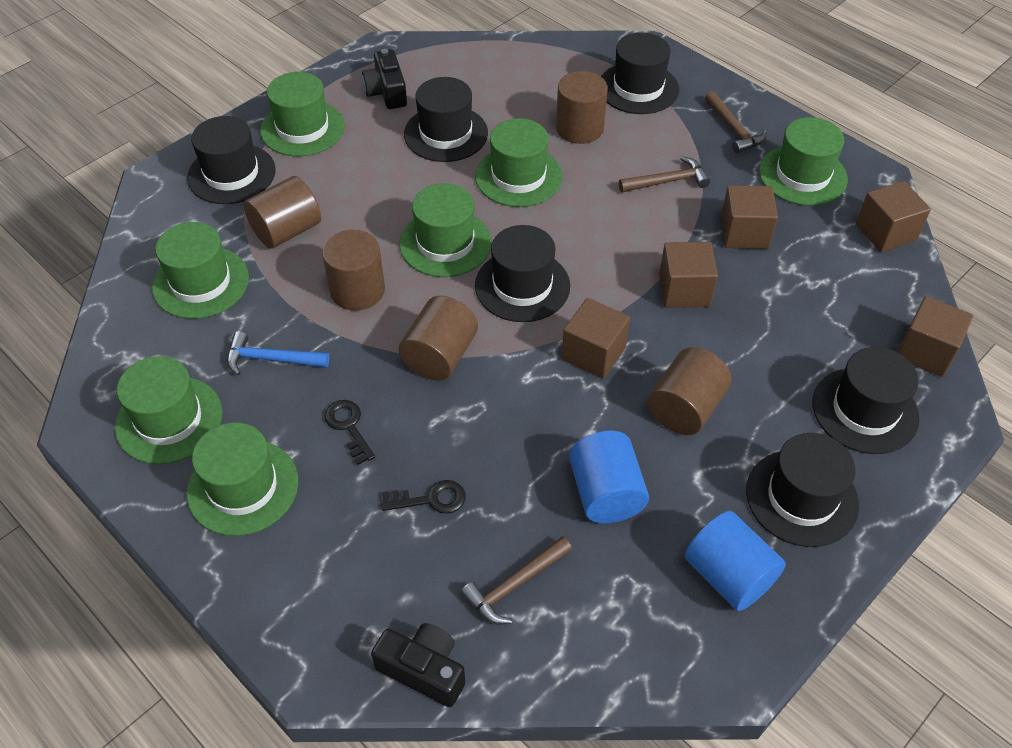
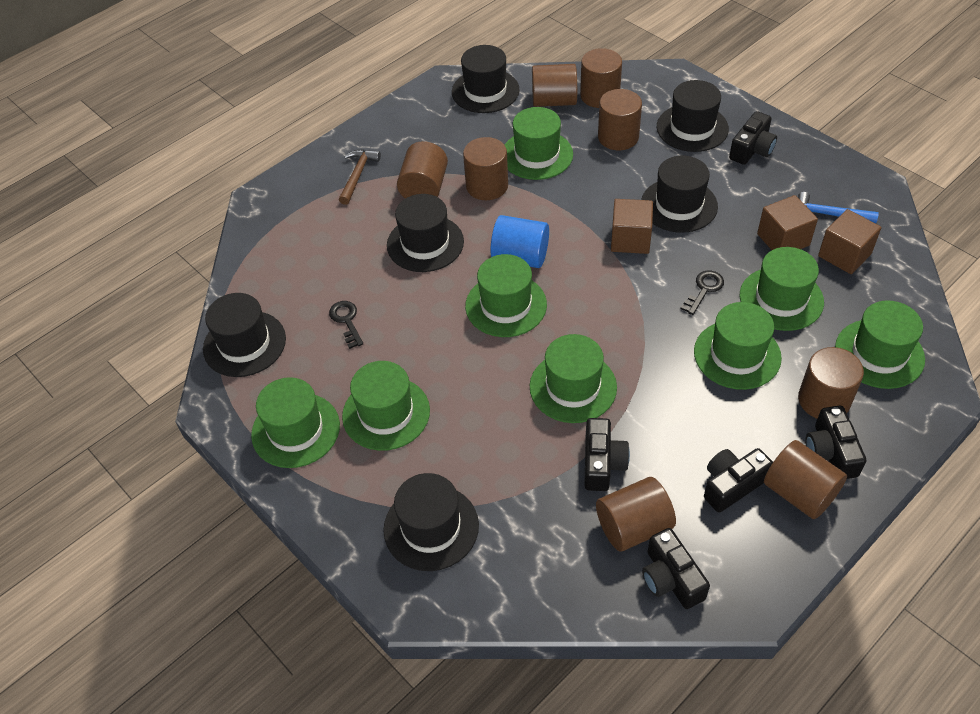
black camera: [362,49,407,109] [371,623,465,707] = 2 -> [584,418,630,491] [642,528,710,609] [704,448,773,513] [729,111,777,165] [805,405,866,479] = 5
blue cylinder: [569,431,649,523] [685,511,786,611] = 2 -> [490,215,549,268] = 1
brown cube: [562,298,630,379] [659,242,718,308] [721,185,778,249] [856,181,931,252] [898,296,973,377] = 5 -> [611,199,653,254] [757,195,818,250] [818,209,881,274] = 3
brown cylinder: [244,176,321,249] [322,230,385,311] [399,296,478,381] [556,71,608,144] [647,347,732,435] = 5 -> [397,141,448,199] [463,137,508,200] [532,64,577,107] [580,48,622,108] [596,477,676,552] [598,89,642,150] [764,440,847,519] [798,347,864,419] = 8
brown hammer: [461,536,572,624] [619,156,710,192] [705,91,767,153] = 3 -> [339,149,381,205] = 1
green hat: [115,356,222,464] [152,222,249,319] [187,422,298,536] [260,72,345,156] [400,183,492,277] [475,118,562,207] [759,117,848,206] = 7 -> [251,377,340,468] [342,361,430,451] [465,254,547,337] [505,107,573,180] [530,334,617,423] [694,302,782,390] [740,247,824,331] [835,300,925,389] = 8

